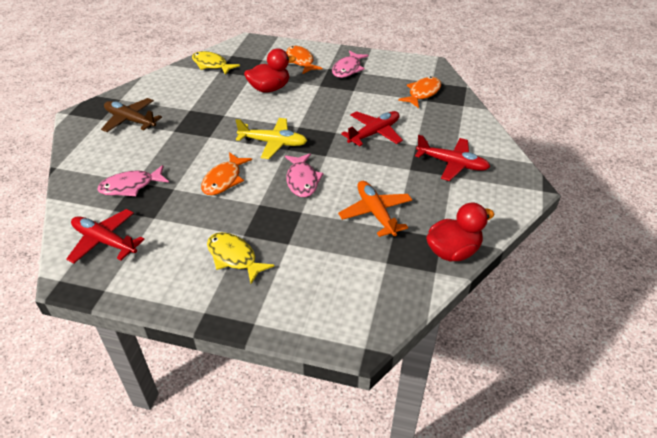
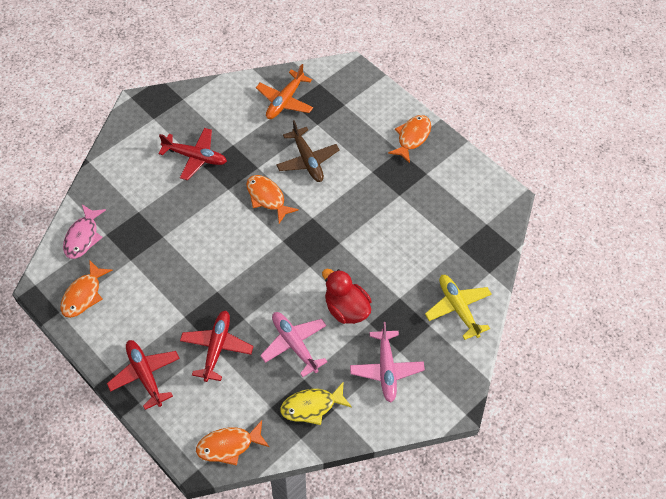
orange fish: [201,152,252,195] [286,46,323,74] [398,77,441,108] = 3 -> [60,260,113,318] [196,420,269,466] [246,175,299,223] [388,115,431,163] = 4
pink fish: [97,165,169,196] [285,153,324,197] [332,50,368,78] = 3 -> [63,205,106,259] = 1
pink plane: none = 0 -> [260,312,327,377] [350,322,425,403] = 2
red duck: [244,48,296,92] [426,203,494,261] = 2 -> [322,269,371,324] = 1
yellow fish: [192,51,240,75] [207,232,274,284] = 2 -> [281,381,352,425] = 1

